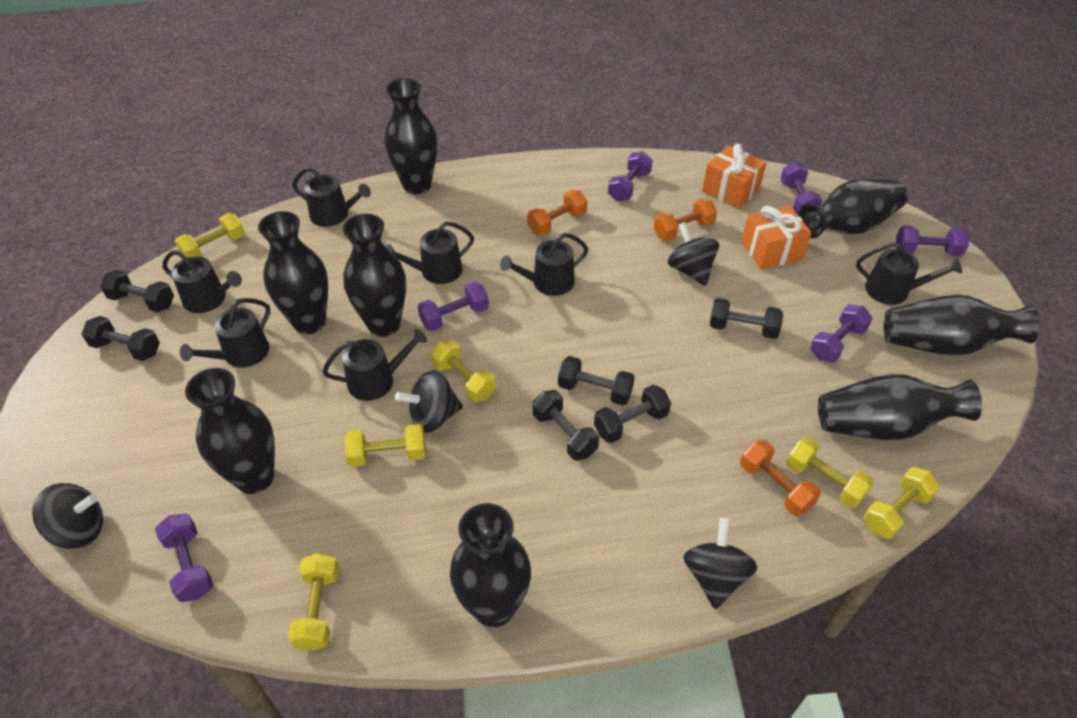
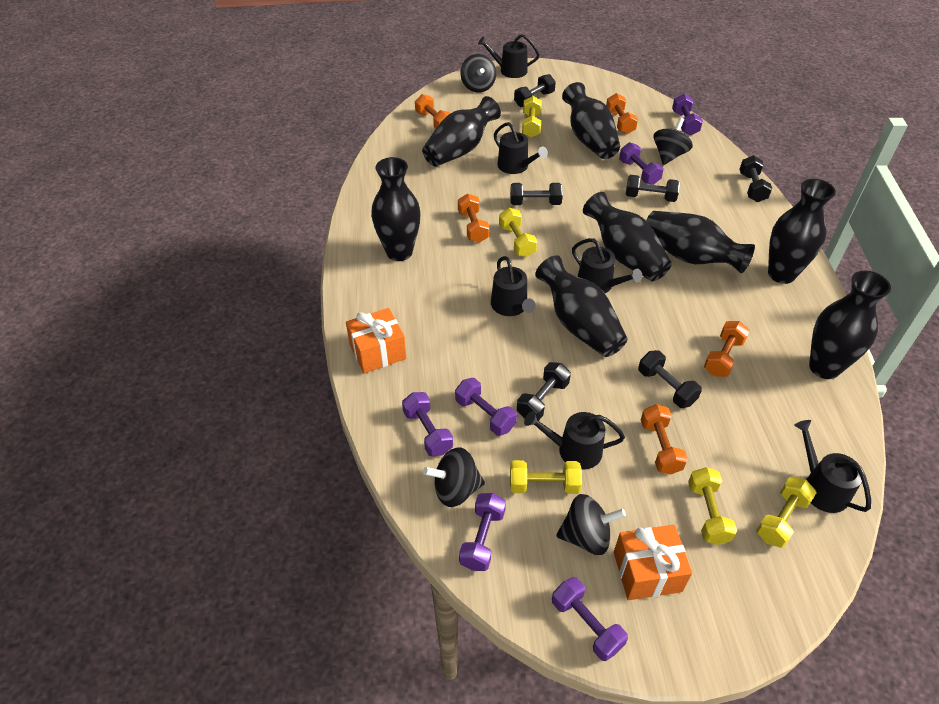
black watering can: [163,250,242,313] [180,298,270,368] [292,167,371,227] [322,329,427,401] [385,221,474,284] [500,233,588,296] [856,243,962,305] = 7 -> [478,34,540,78] [491,256,536,316] [494,122,548,174] [524,411,625,470] [572,238,642,293] [794,420,871,513] = 6
orange dumbbell: [527,190,587,235] [654,199,717,241] [740,440,821,516] = 3 -> [415,94,451,129] [458,194,489,243] [606,93,638,134] [641,404,688,475] [704,321,750,377] = 5
yellow dumbbell: [175,213,245,258] [288,553,339,651] [344,424,426,467] [431,340,496,402] [787,437,874,508] [863,466,940,539] = 6 -> [499,208,537,257] [510,460,582,494] [522,96,542,138] [688,467,737,545] [756,477,817,548] = 5

